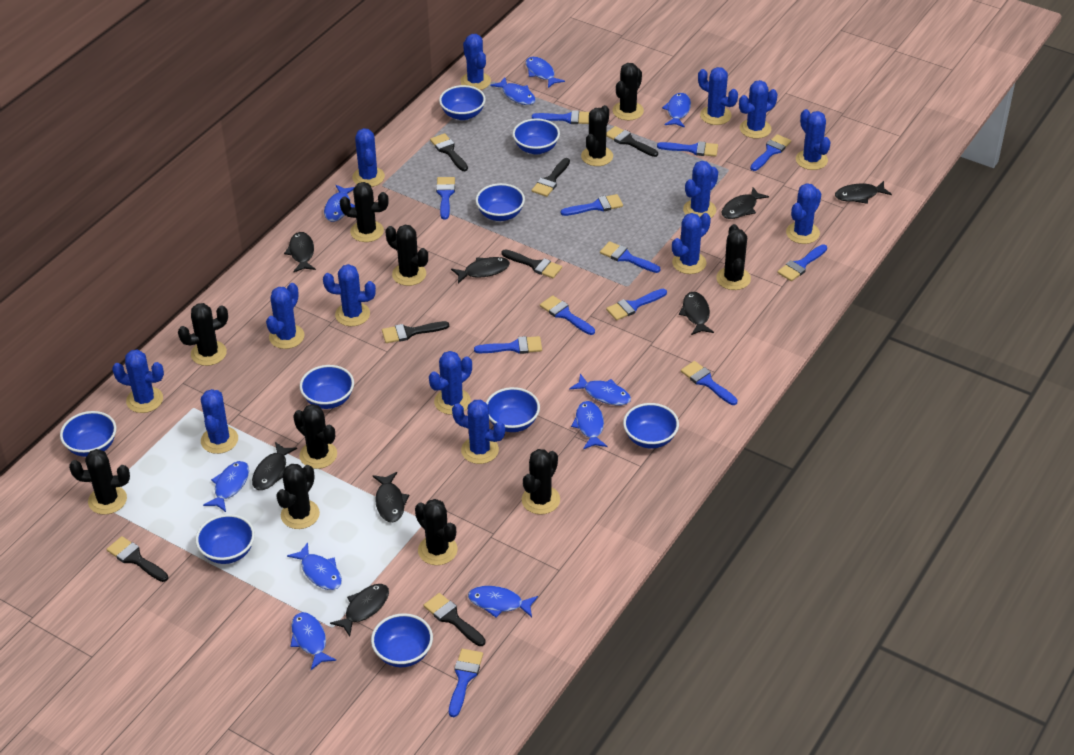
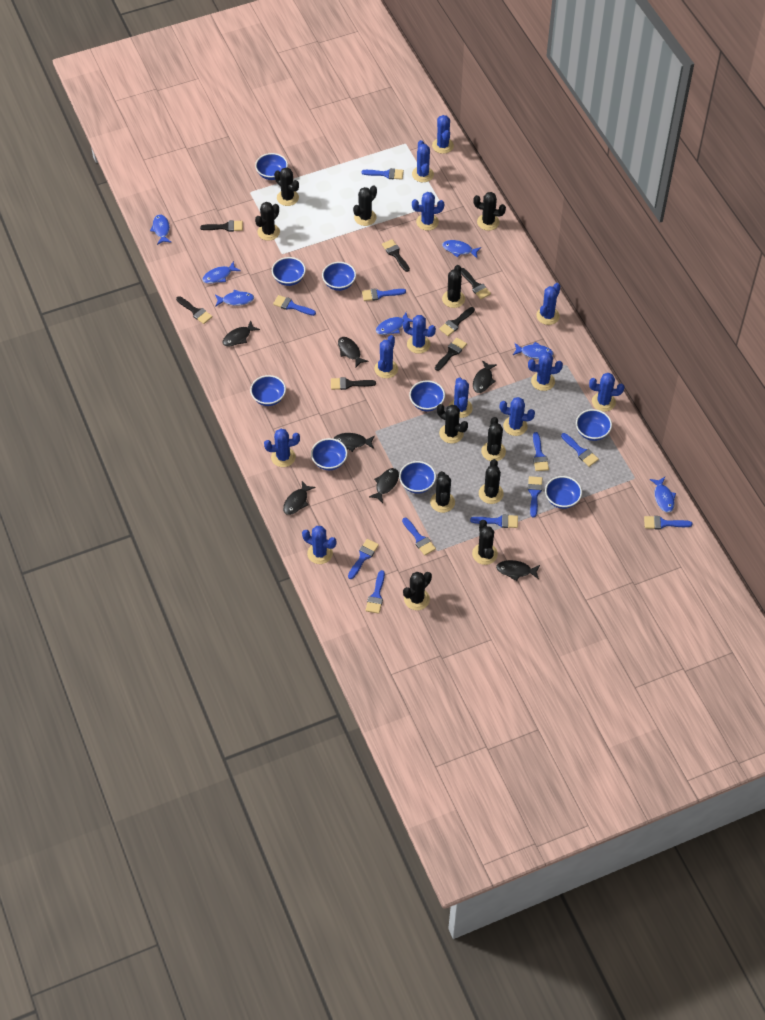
black fish: [252,442,297,490] [284,232,316,273] [330,584,389,636] [373,472,410,522] [451,257,510,284] [679,292,714,335] [722,187,769,219] [835,181,892,204] = 8 -> [223,320,260,347] [283,481,316,515] [333,433,375,452] [338,337,368,368] [369,468,399,503] [473,360,497,393] [496,560,540,581] = 7
blue brush: [436,177,455,220] [449,649,483,717] [474,336,542,354] [532,110,589,124] [540,295,595,335] [561,194,623,216] [600,241,660,273] [606,289,667,321] [657,141,718,157] [681,361,738,405] [750,134,791,171] [777,244,827,281] = 12 -> [273,295,316,316] [348,539,379,579] [362,168,404,180] [362,288,406,301] [366,570,385,614] [402,518,436,555] [470,514,518,528] [528,476,542,517] [533,432,549,471] [561,433,599,467] [644,516,692,530] = 11
blue cactus: [112,350,164,413] [201,389,238,454] [266,283,305,349] [323,264,376,326] [352,128,385,187] [429,351,472,415] [452,400,505,464] [460,34,491,90] [672,213,711,274] [683,161,718,218] [698,67,738,125] [739,80,777,139] [786,183,821,244] [796,109,831,170] = 14 -> [264,429,300,467] [302,526,336,564] [374,335,398,378] [403,315,436,354] [412,140,434,182] [412,192,444,230] [432,115,454,154] [449,377,473,418] [500,397,535,436] [528,352,563,391] [536,283,560,325] [589,373,624,412] = 12
blue fish: [203,461,249,512] [287,542,342,590] [290,612,336,670] [324,185,355,222] [468,586,538,617] [490,77,536,105] [526,57,565,88] [569,374,631,405] [571,401,607,449] [662,93,691,128] = 10 -> [150,214,172,245] [202,261,241,284] [215,290,254,307] [376,312,413,335] [442,240,481,258] [513,342,553,359] [650,477,676,513] = 7

